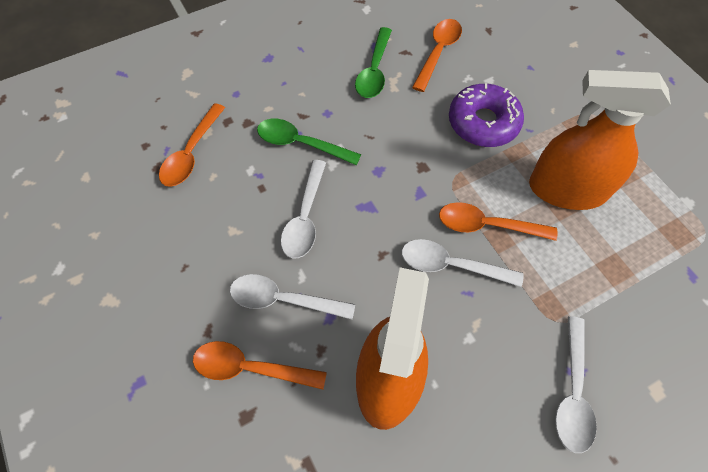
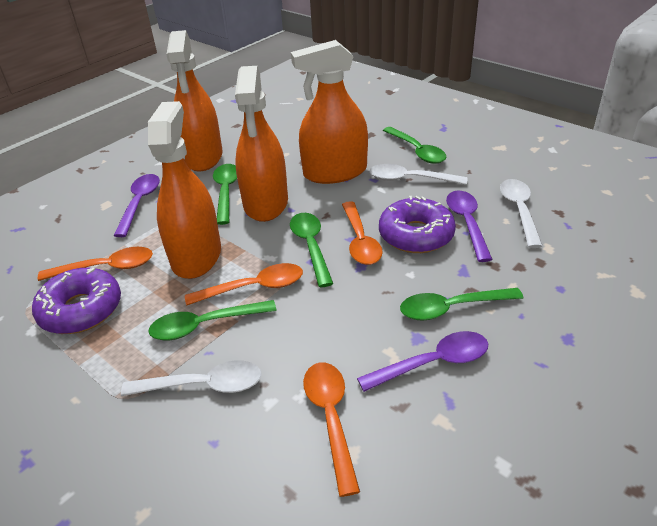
green spoon: [257,119,361,165] [355,27,392,98] = 2 -> [148,300,277,340] [213,164,237,225] [290,213,333,287] [383,127,446,164] [400,288,523,321] = 5
orange spray bottle: [356,267,429,430] [529,70,671,210] = 2 -> [148,101,221,279] [166,30,222,171] [235,66,288,222] [291,40,368,184] = 4
purple donut: [449,83,524,147] = 1 -> [32,267,121,334] [379,196,456,253] = 2
purple spoon: none = 0 -> [113,174,160,237] [357,331,488,392] [446,191,493,262] = 3
white spoon: [230,274,355,320] [281,160,326,258] [402,239,524,287] [555,316,597,453] = 4 -> [121,360,262,396] [369,164,468,185] [500,179,542,248] = 3

